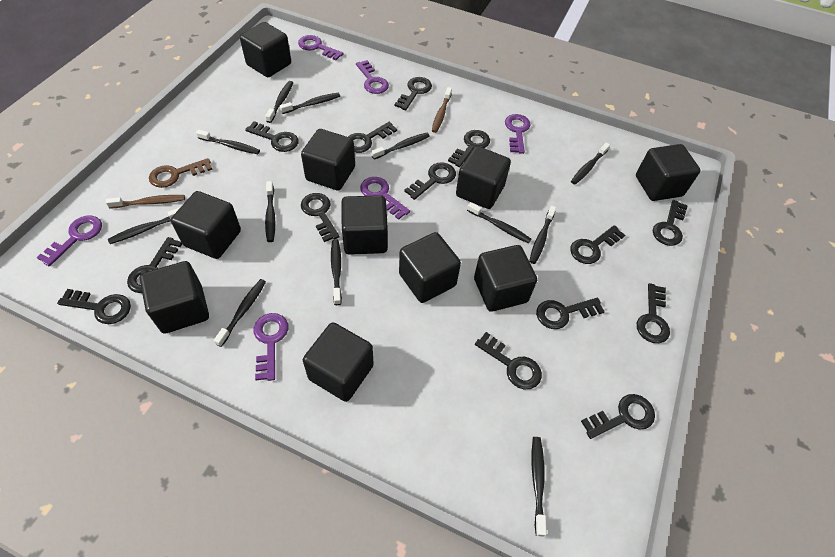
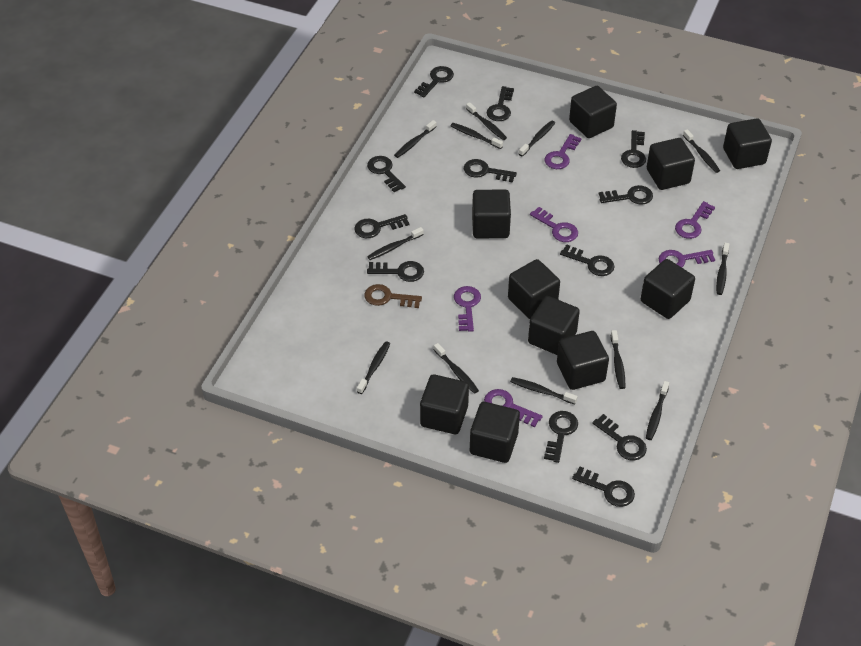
black key: [57,289,131,324] [127,237,182,293] [245,121,299,152] [301,193,340,242] [348,122,397,153] [394,77,432,111] [404,162,456,200] [448,130,490,167] [475,332,542,389] [536,298,605,329] [570,225,625,264] [581,394,655,439] [637,283,670,343] [653,200,688,246] = 14 -> [354,214,410,238] [367,156,406,192] [367,261,424,282] [414,66,454,97] [464,159,517,183] [487,86,514,121] [544,411,578,463] [560,244,615,276] [572,466,635,507] [592,414,647,461] [599,185,653,205] [621,130,646,168] = 12
brown toothbrush: [106,195,185,208] [432,87,452,133] = 2 -> none = 0

